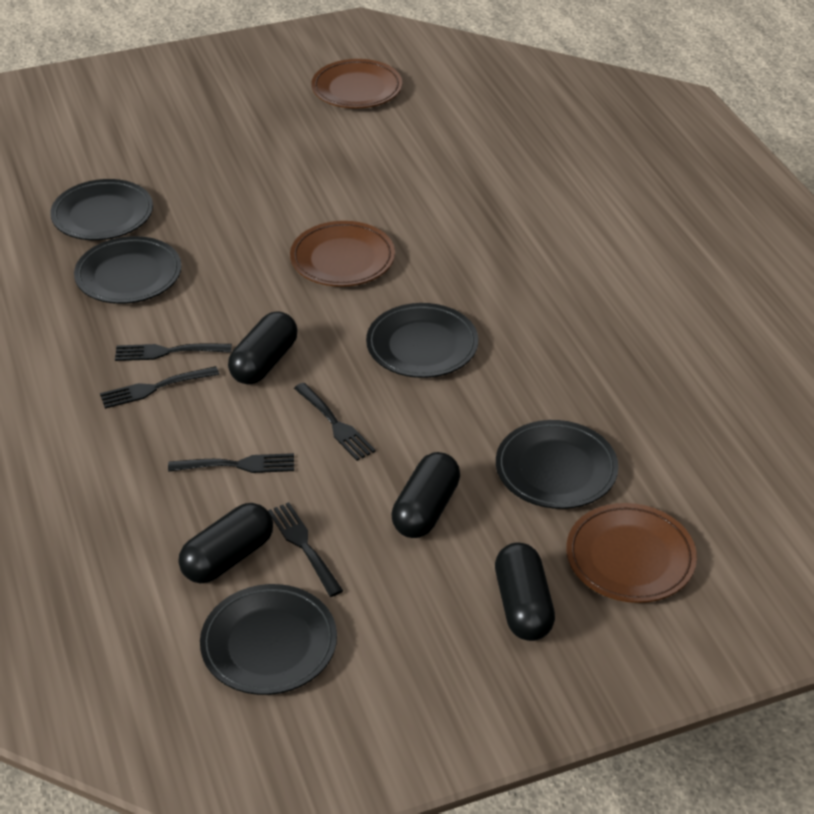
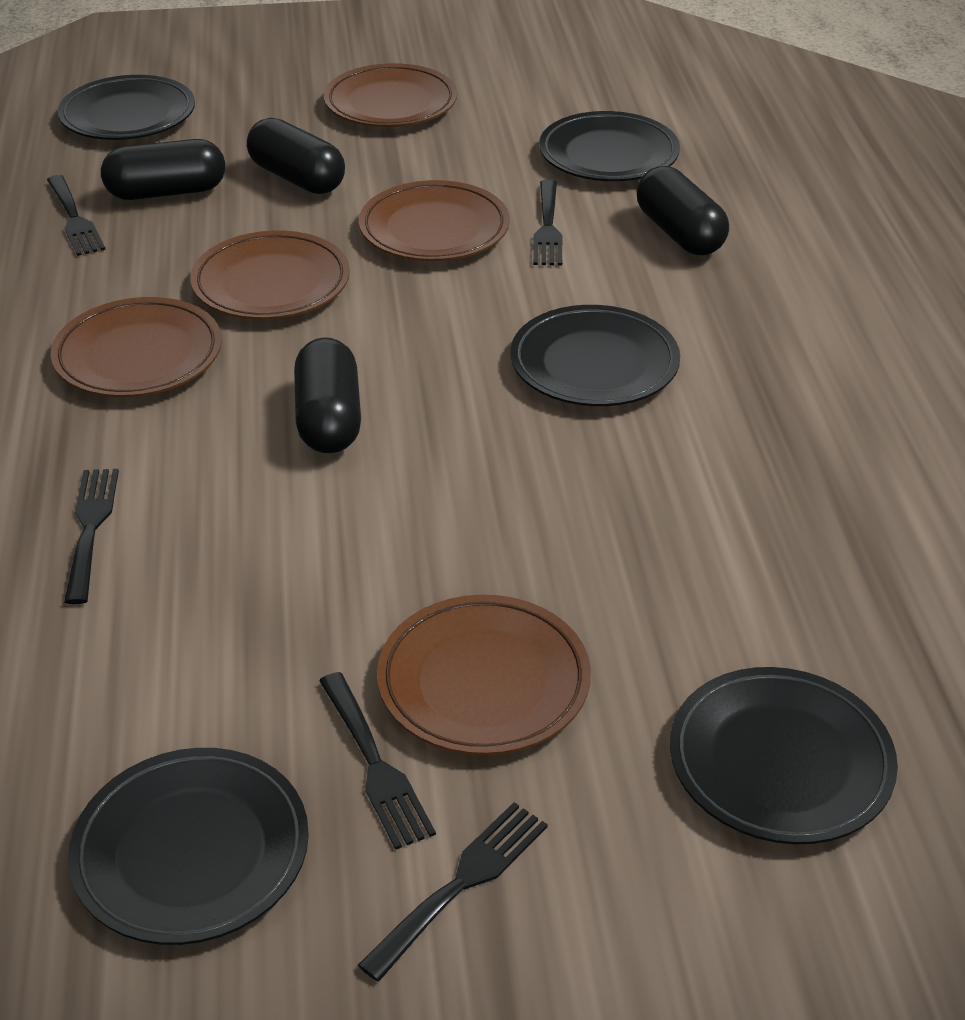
brown plate: [290,221,395,287] [311,59,402,109] [566,503,697,603] = 3 -> [51,297,222,397] [190,231,350,319] [324,63,457,127] [359,180,510,261] [377,595,591,755] = 5

